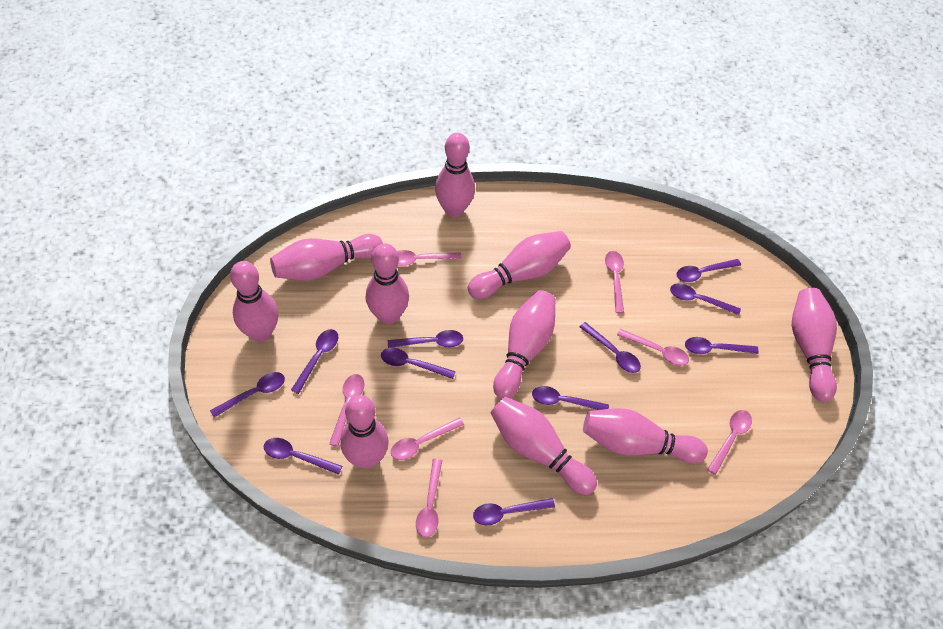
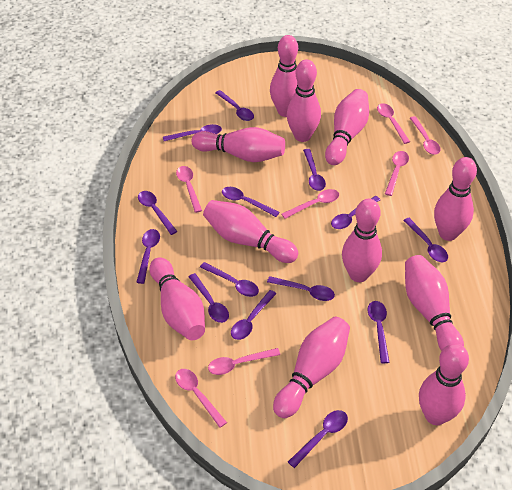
pink bowling pin: [230,261,278,342] [270,234,383,281] [340,395,389,469] [366,243,409,324] [435,133,475,217] [468,231,571,299] [491,397,597,495] [493,290,556,399] [583,408,708,463] [792,288,837,402] = 10 -> [150,257,205,340] [192,127,285,162] [203,200,298,263] [270,35,298,117] [273,317,350,418] [287,59,321,142] [325,89,369,165] [342,199,382,282] [405,255,464,351] [419,343,469,425] [434,157,477,241] = 11
purple spoon: [210,372,285,417] [264,438,342,475] [291,329,338,394] [381,348,456,379] [388,330,463,348] [473,498,555,525] [532,386,609,410] [580,322,641,373] [670,283,741,315] [676,259,741,282] [685,337,759,354] = 11 -> [136,229,160,284] [138,191,178,235] [163,124,222,141] [189,273,229,323] [200,262,259,297] [215,90,254,121] [222,187,280,217] [231,290,276,340] [267,276,335,301] [288,410,348,468] [303,149,326,191] [331,196,380,229] [368,301,390,363] [403,218,448,262] = 14

